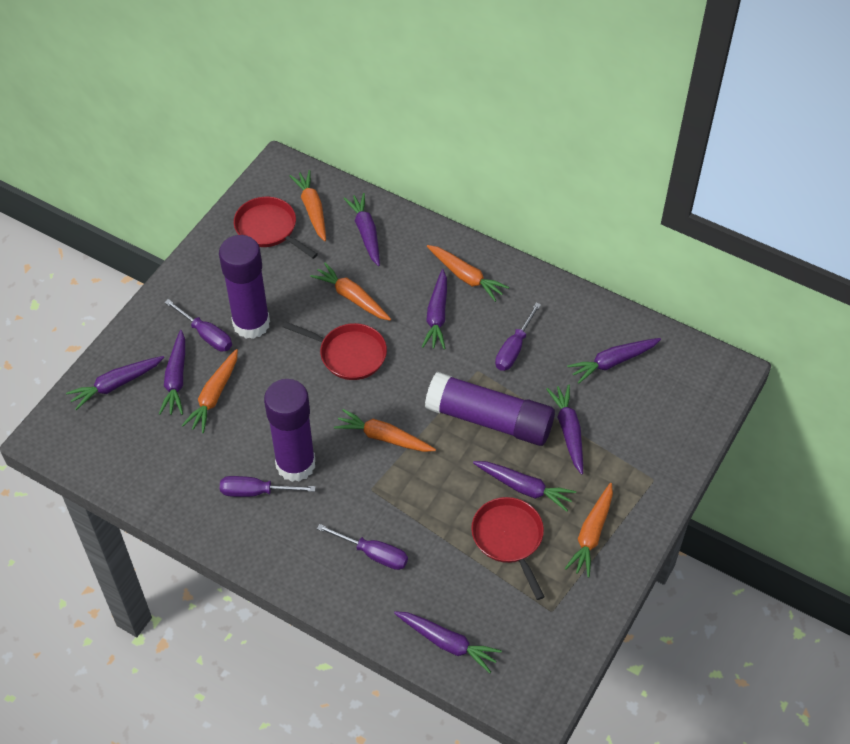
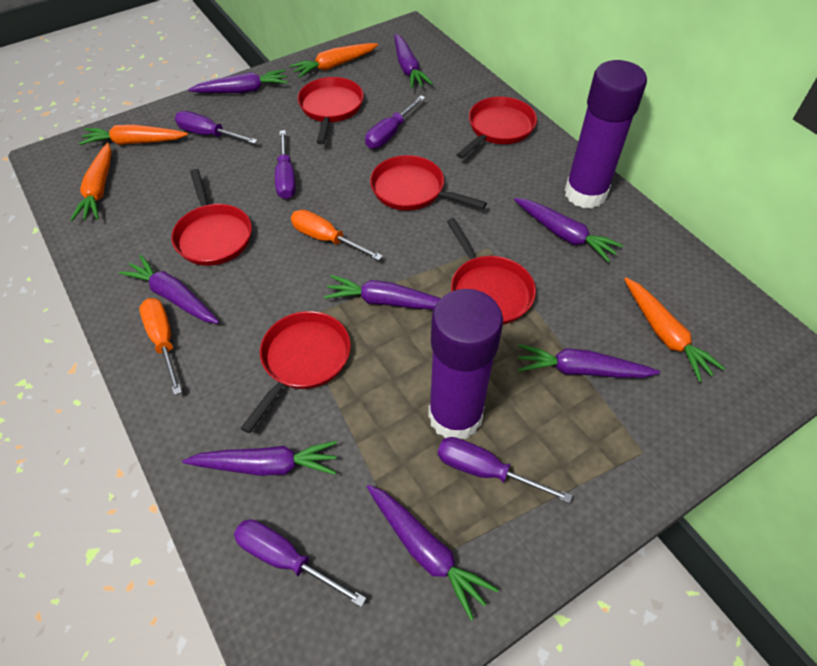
orange carrot: [182,349,238,433] [289,170,326,241] [310,262,391,321] [334,409,436,452] [427,245,509,302] [565,483,613,578] = 6 -> [70,143,112,221] [79,125,188,145] [290,43,378,78] [624,277,725,382] = 4
orange screwdriver: none = 0 -> [139,298,182,395] [291,210,383,260] = 2
purple glue stick: [219,235,270,339] [264,379,315,482] [425,372,555,446] = 3 -> [428,289,503,439] [565,60,647,209] = 2
purple screwdriver: [164,299,232,352] [220,476,316,497] [317,524,408,570] [495,302,541,371] = 4 -> [175,111,258,144] [234,520,366,607] [275,130,296,199] [365,96,425,149] [438,437,573,503] = 5
red pan: [234,197,318,259] [283,321,387,380] [471,497,545,600] = 3 -> [171,169,252,266] [241,311,351,433] [298,77,364,144] [370,155,487,211] [447,218,536,325] [457,97,537,159] = 6

